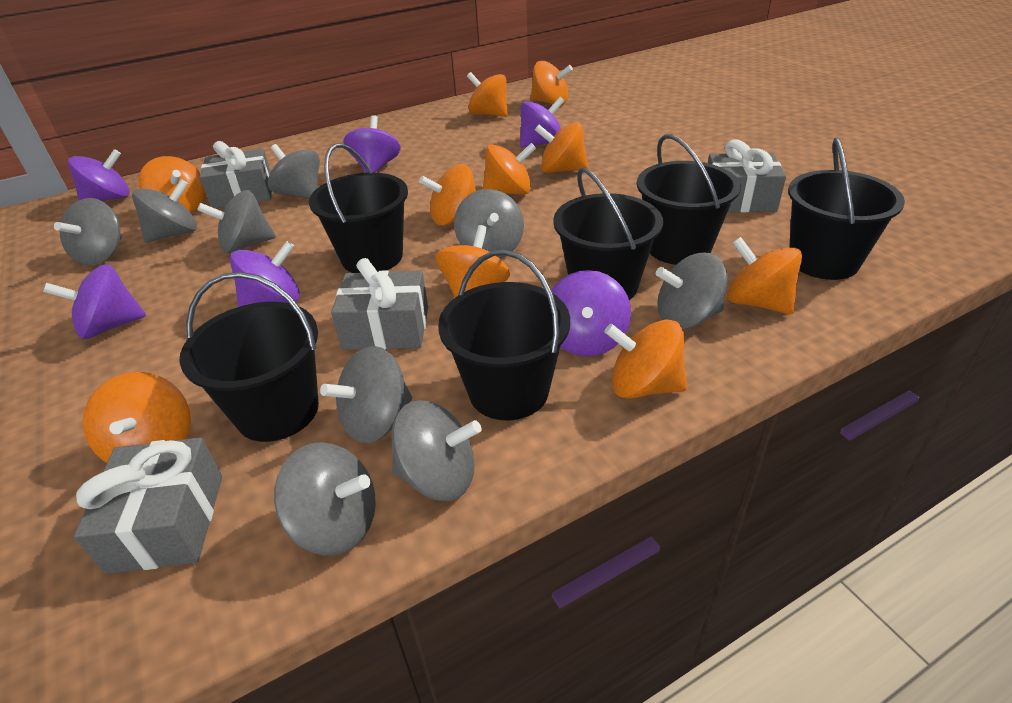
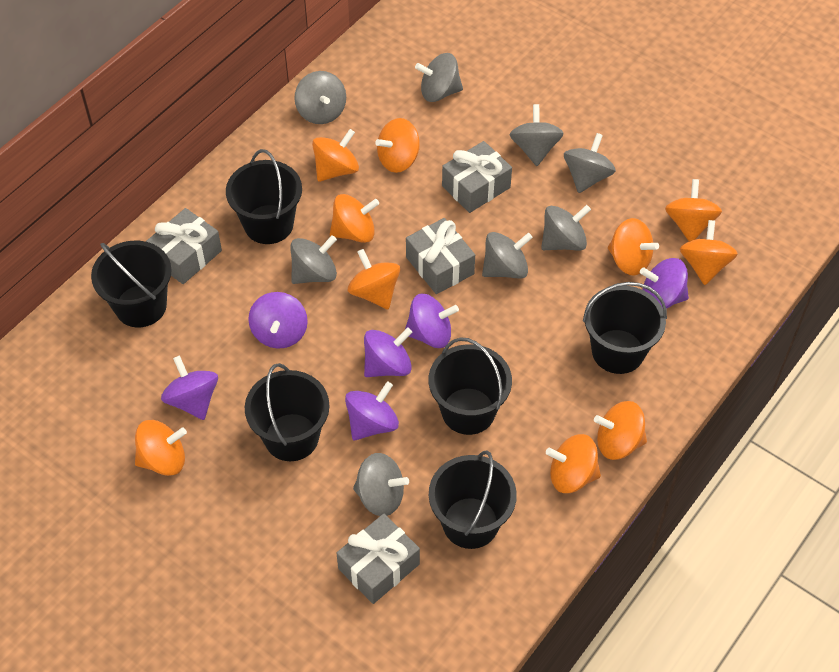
grey spinning top: [54,198,122,266] [132,179,197,242] [197,190,276,253] [268,144,320,199] [274,442,376,556] [320,346,412,443] [391,400,481,501] [454,189,524,258] [656,253,727,329] = 9 -> [290,235,337,284] [294,71,346,124] [353,453,409,516] [415,53,463,102] [482,232,533,279] [510,104,564,166] [541,205,591,250] [564,133,616,193] = 8

